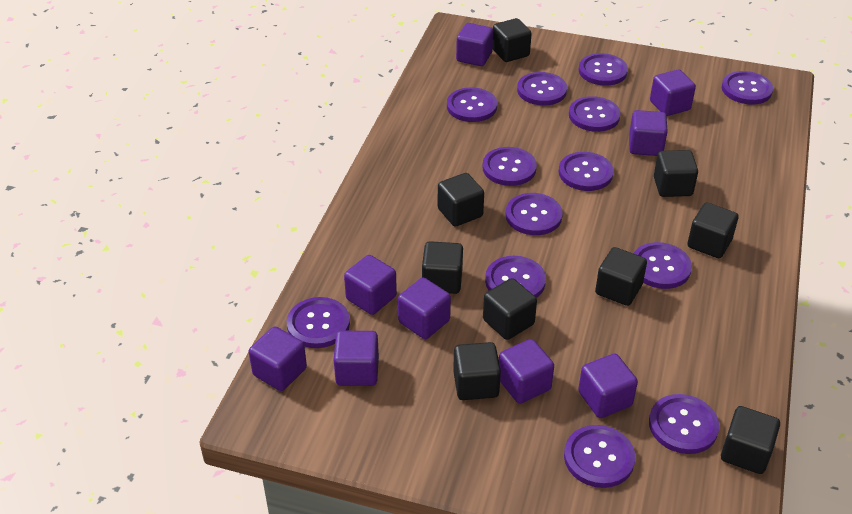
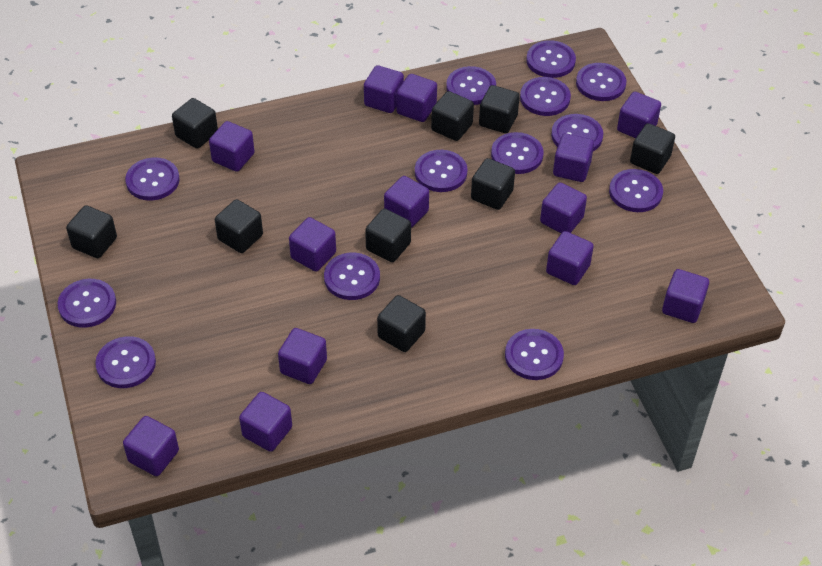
purple cube: [249,326,307,391] [334,331,379,386] [344,255,397,315] [398,278,451,339] [456,23,493,66] [499,339,554,404] [578,354,638,418] [629,110,668,156] [650,70,696,116] = 9 -> [123,416,179,476] [209,121,255,172] [239,392,292,452] [278,328,327,384] [289,217,336,272] [364,65,404,113] [384,176,429,228] [397,74,437,122] [540,183,587,233] [546,231,594,285] [553,133,594,182] [617,92,661,138] [662,269,709,323] = 13

